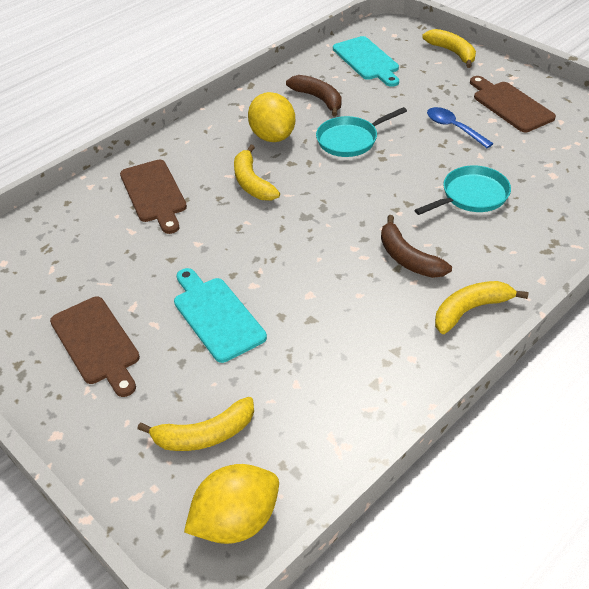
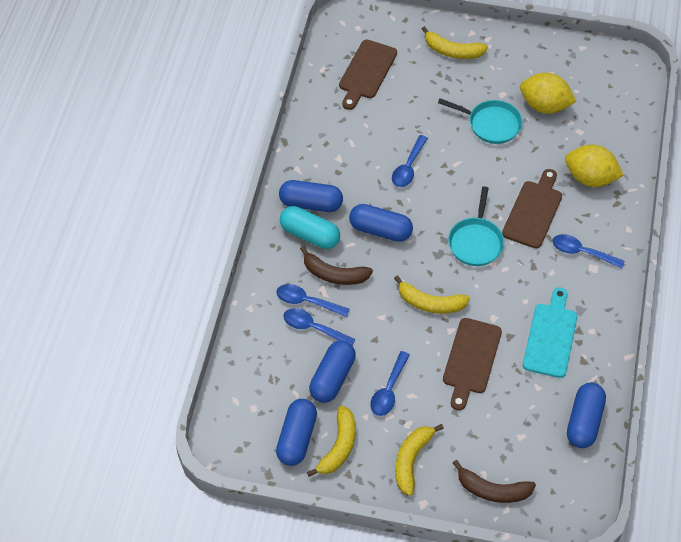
blue capsule: none = 0 -> [276,399,317,466] [279,180,343,212] [309,340,356,403] [349,204,413,242] [567,383,606,448] = 5
blue spoon: [427,107,493,148] = 1 -> [276,284,350,317] [283,308,355,345] [370,351,410,416] [392,135,428,187] [553,234,625,268] = 5
turquoise capsule: none = 0 -> [280,206,340,249] = 1
turquoise cutting board: [174,268,267,363] [333,36,399,87] = 2 -> [523,287,577,378] = 1

